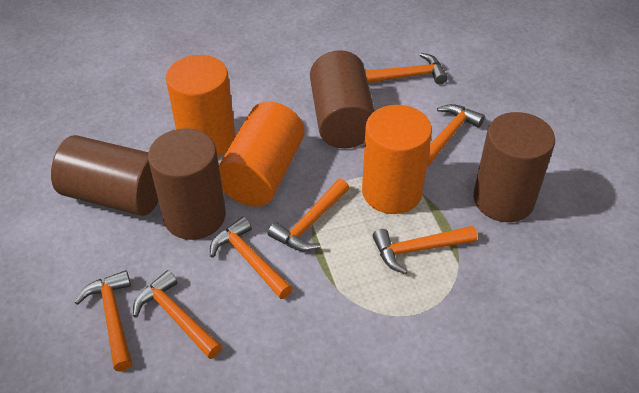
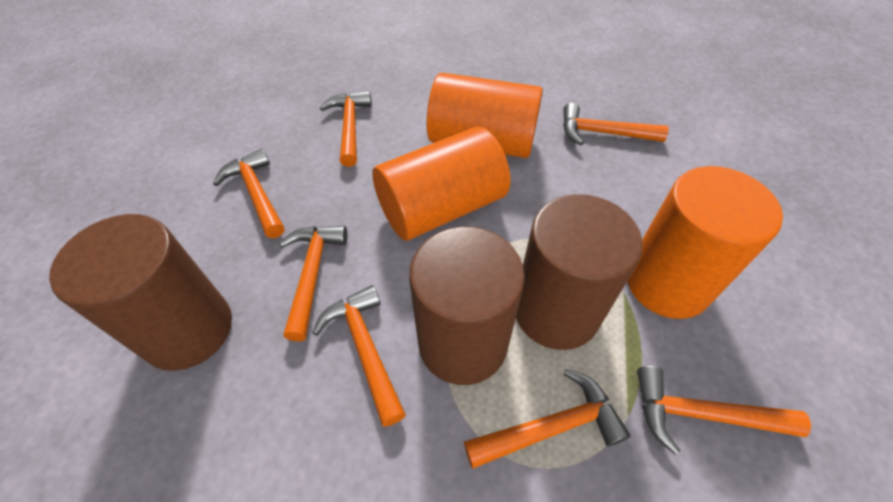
brown cylinder: [51,135,159,216] [148,128,226,240] [310,50,375,148] [473,112,555,222] = 4 -> [49,214,232,371] [409,227,525,385] [516,194,643,350] = 3

